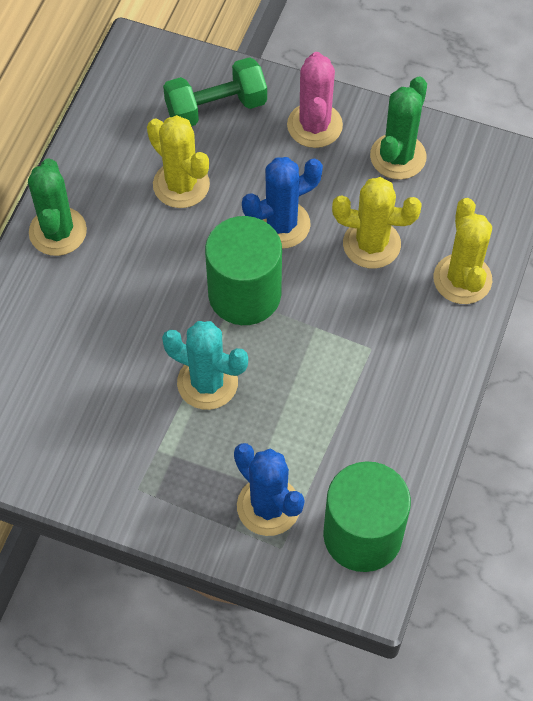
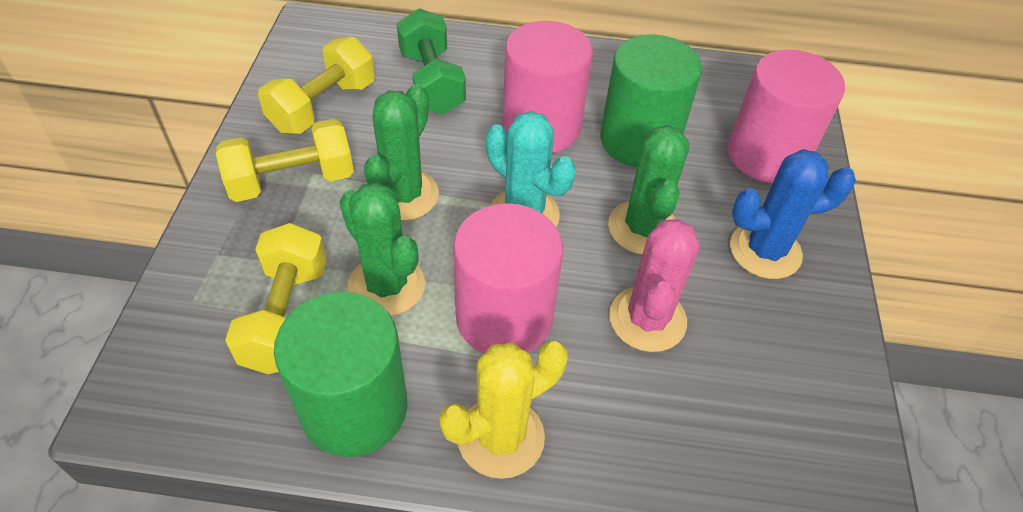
blue cactus: [234,443,305,536] [242,157,323,249] = 2 -> [730,149,856,279] = 1
green cactus: [28,159,87,256] [370,76,427,180] = 2 -> [339,182,425,316] [364,84,439,221] [608,125,689,255] = 3
pink cylinder: none = 0 -> [453,203,563,354] [502,21,593,153] [728,50,845,183] = 3
yellow cactus: [147,115,210,208] [332,177,422,269] [433,198,492,304] = 3 -> [440,341,568,479] = 1
yellow dumbbell: none = 0 -> [216,119,354,202] [225,223,327,374] [258,37,375,134] = 3

